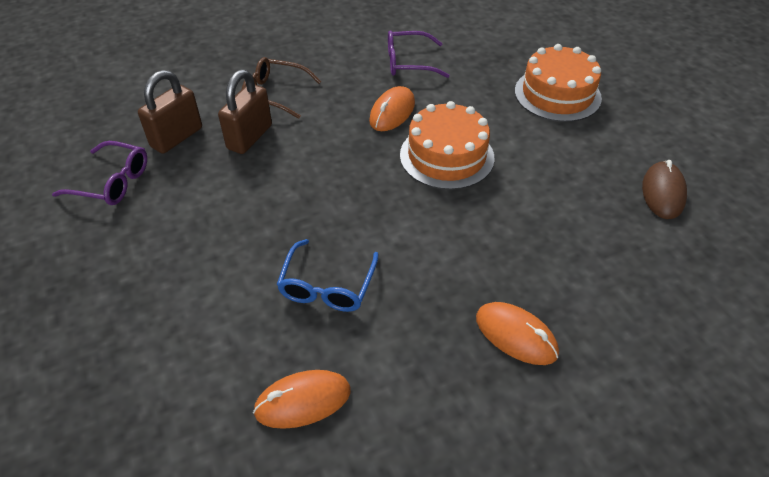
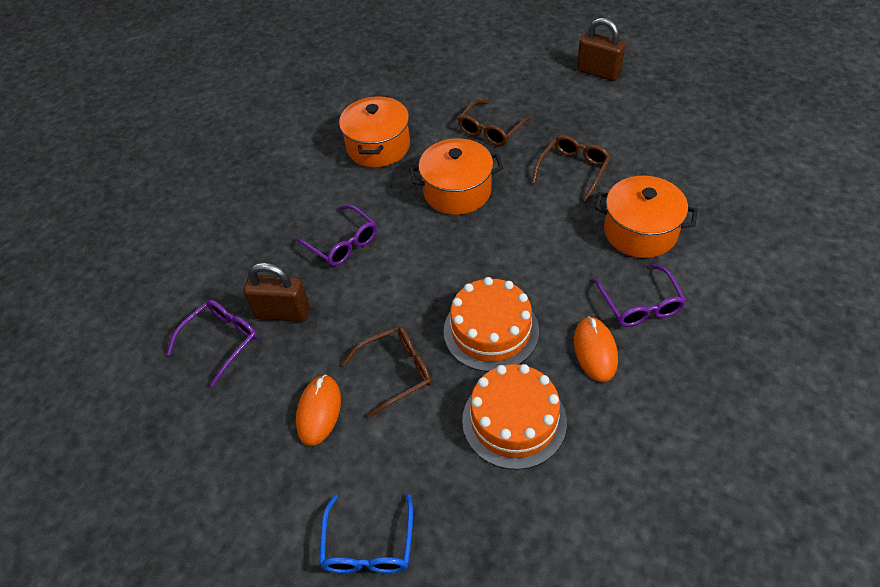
brown glasses: [242,57,322,119] = 1 -> [342,326,432,417] [458,99,532,146] [532,135,611,202] = 3
brown mouse: [642,160,687,219] = 1 -> none = 0
orange mouse: [253,370,351,429] [369,86,415,131] [476,302,559,365] = 3 -> [296,375,341,446] [574,316,618,382] = 2
orange pot: none = 0 -> [339,96,410,168] [409,138,503,215] [595,176,698,258] = 3
purple glasses: [52,141,147,205] [388,30,450,78] = 2 -> [167,300,257,387] [295,204,377,266] [593,264,686,327] = 3

